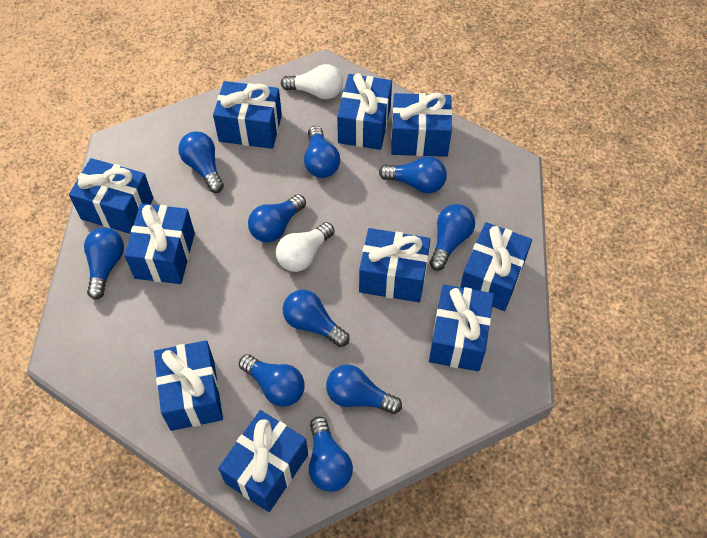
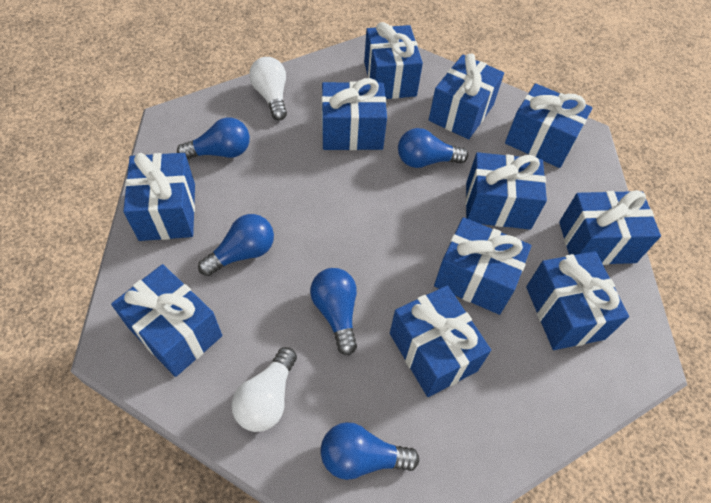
blue gift: [69,158,153,234] [124,203,195,284] [154,340,223,431] [213,81,282,149] [218,410,308,512] [337,73,392,150] [359,228,431,302] [391,93,452,157] [429,284,494,371] [460,222,532,311] = 10 -> [111,264,222,377] [123,153,195,241] [322,78,387,150] [364,22,423,99] [390,286,491,397] [429,54,504,139] [434,217,531,315] [466,152,547,229] [505,83,593,168] [526,251,629,350] [559,190,661,265] = 11
blue light bulb: [84,228,124,300] [178,131,224,193] [239,354,305,407] [248,194,306,243] [283,290,350,347] [304,126,340,178] [309,417,353,492] [326,365,402,414] [379,156,447,193] [429,204,475,271] = 10 -> [177,117,250,159] [198,214,274,276] [310,268,357,355] [321,422,420,480] [398,128,469,168] = 5

